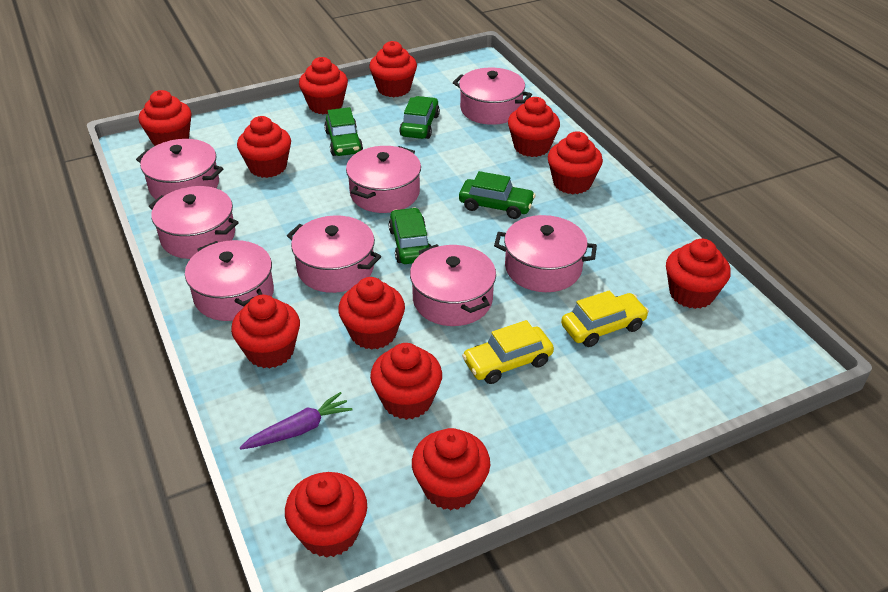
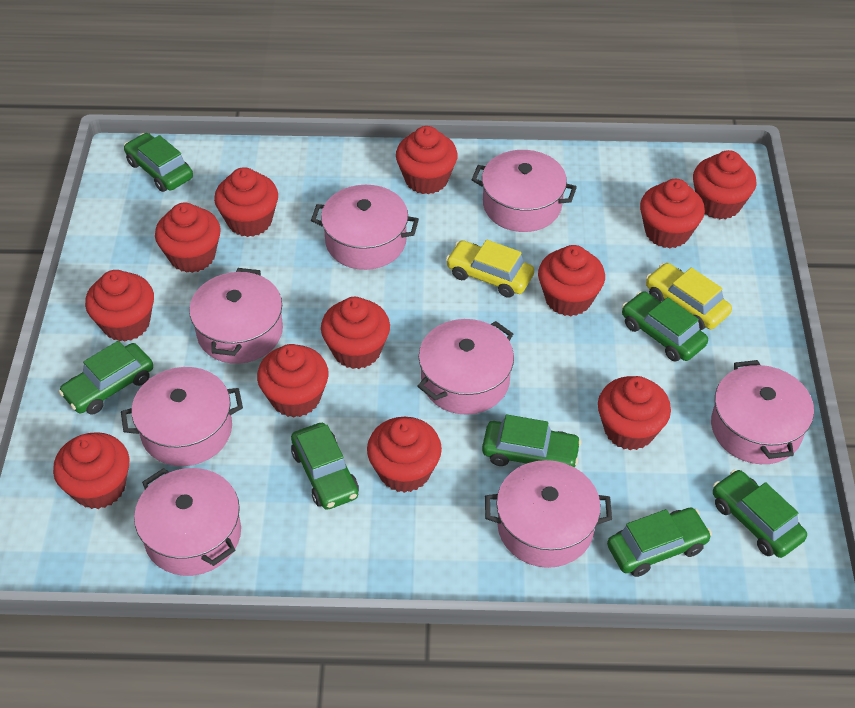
green car: [324,107,363,156] [388,208,431,264] [399,96,440,139] [459,171,535,219] = 4 -> [59,341,153,415] [124,133,193,192] [291,423,359,510] [482,414,582,467] [607,508,712,577] [622,291,708,362] [713,469,807,558] = 7
purple carrot: [240,392,353,450] = 1 -> none = 0

